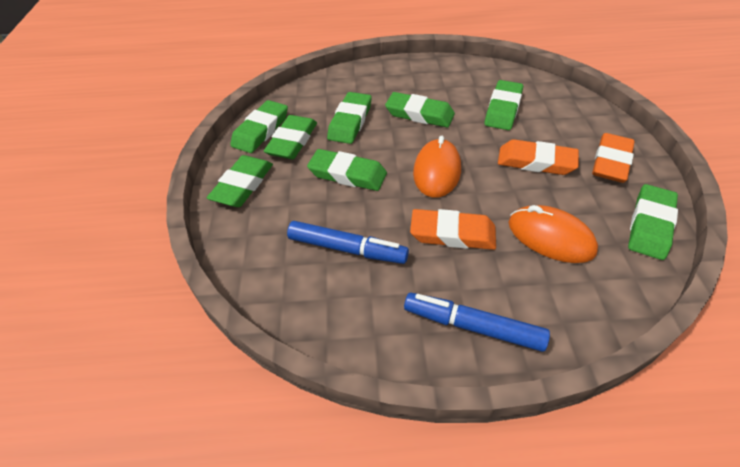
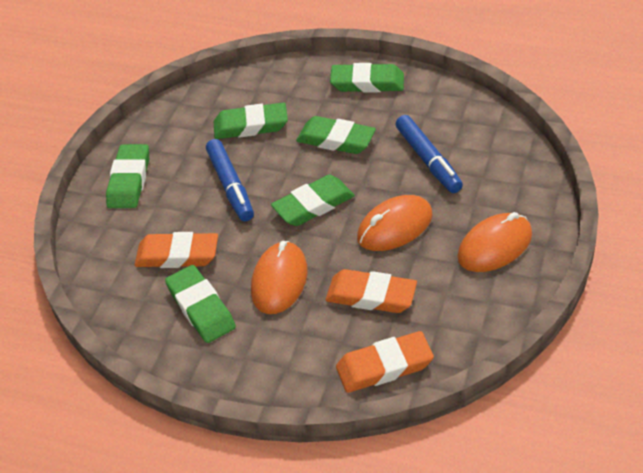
green eraser: [207,155,273,207] [230,100,288,153] [264,115,317,159] [307,149,387,191] [327,92,372,144] [385,92,455,128] [484,80,523,130] [628,184,678,260] = 8 -> [106,144,149,208] [165,265,236,343] [214,102,288,139] [271,175,355,226] [296,116,376,154] [330,63,404,93] = 6
orange mouse: [413,136,461,198] [509,205,598,263] = 2 -> [251,241,307,314] [357,195,433,251] [457,212,532,272] = 3

